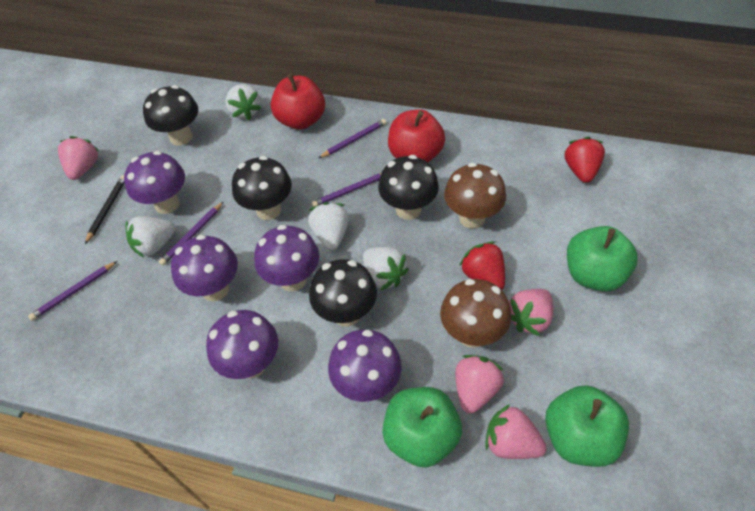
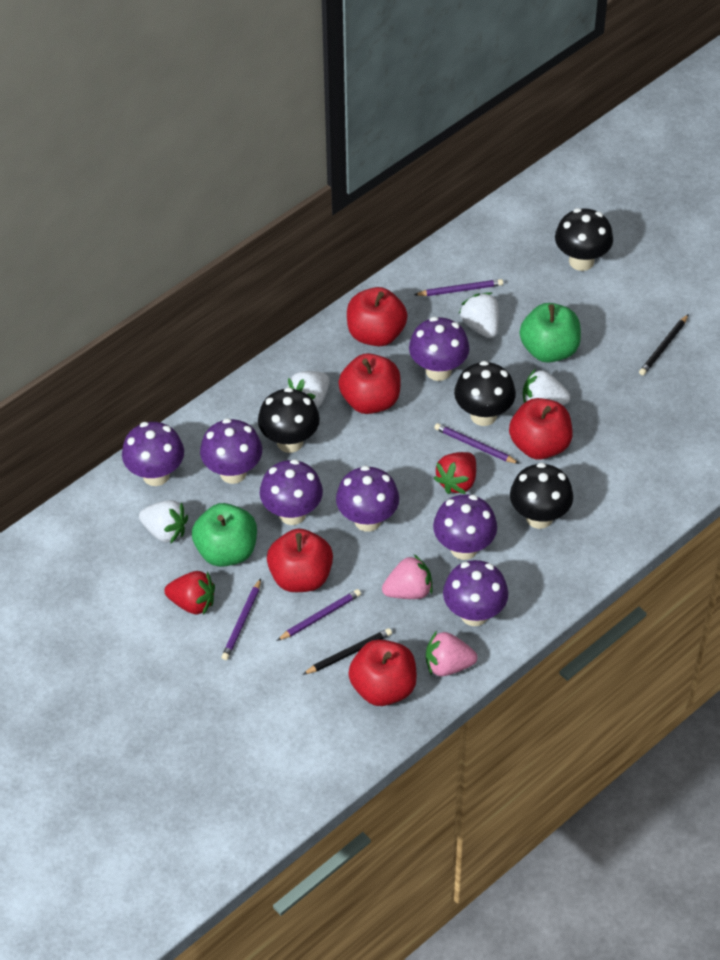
black pencil: [85,175,125,244] = 1 -> [302,628,392,675] [639,314,689,376] = 2
brown mushroom: [440,279,511,348] [444,163,506,228] = 2 -> none = 0
green apple: [382,387,462,468] [545,385,629,467] [567,226,638,292] = 3 -> [192,503,257,567] [520,303,581,363] = 2
pink strawberry: [58,136,99,180] [455,355,504,414] [485,404,547,459] [509,289,553,336] = 4 -> [382,554,433,599] [426,631,478,676] = 2
purple mushroom: [124,151,185,214] [171,234,238,301] [206,310,278,379] [254,225,319,292] [328,329,402,402] = 5 -> [122,422,184,486] [200,418,262,484] [260,459,323,525] [336,466,399,532] [409,317,469,381] [433,494,497,560] [443,560,508,626] = 7
red apple: [271,74,325,130] [388,109,445,163] = 2 -> [267,529,333,592] [338,353,401,414] [347,287,408,346] [348,639,417,706] [509,398,573,460] = 5

